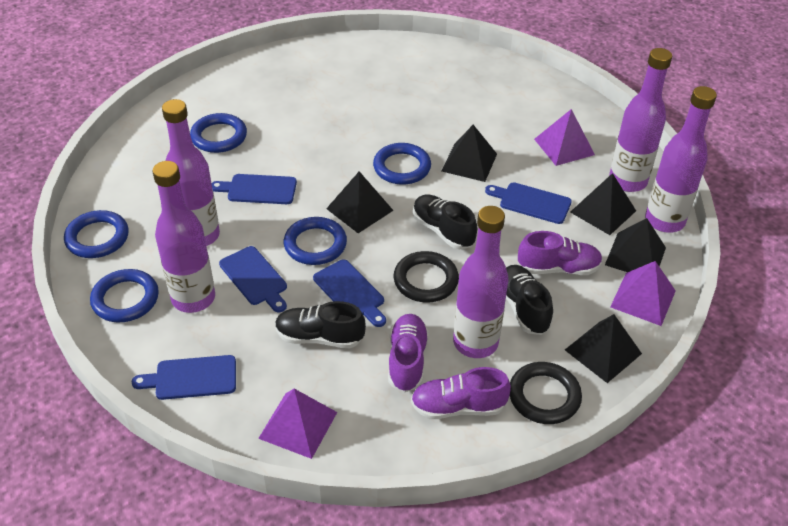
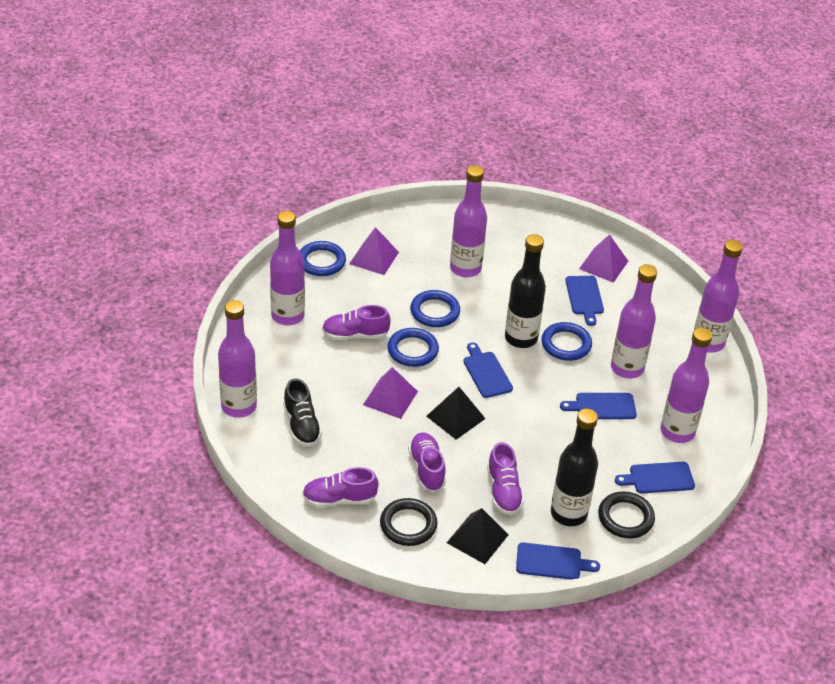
black bottle: none = 0 -> [505,234,546,348] [551,408,598,526] = 2
black pyramid: [326,171,394,233] [441,125,497,182] [565,314,642,383] [570,173,636,235] [605,218,666,272] = 5 -> [426,387,486,440] [447,508,509,564] = 2
black shoe: [275,301,366,348] [413,195,477,249] [506,265,553,335] = 3 -> [283,378,322,447] = 1
blue ring: [64,210,129,258] [90,269,159,322] [190,113,247,153] [284,217,347,265] [373,143,431,185] = 5 -> [300,241,346,276] [387,328,439,367] [410,290,460,327] [541,322,592,361] = 4
purple bottle: [152,161,215,313] [162,99,220,246] [453,206,509,358] [609,48,672,192] [645,86,717,232] = 5 -> [218,300,257,418] [270,211,305,325] [450,165,487,278] [611,264,657,379] [661,327,712,443] [694,240,743,353] = 6
purple shoe: [388,314,429,392] [411,367,511,419] [518,231,603,275] = 3 -> [302,467,379,507] [322,305,391,340] [408,432,446,492] [487,442,524,515] = 4

